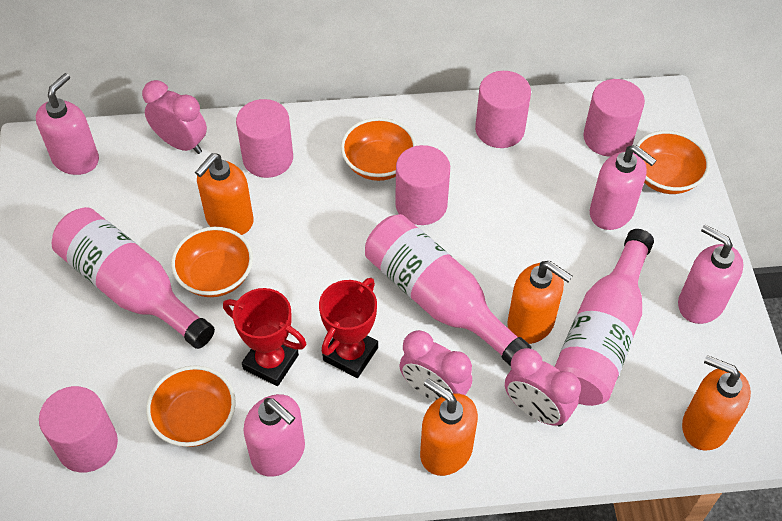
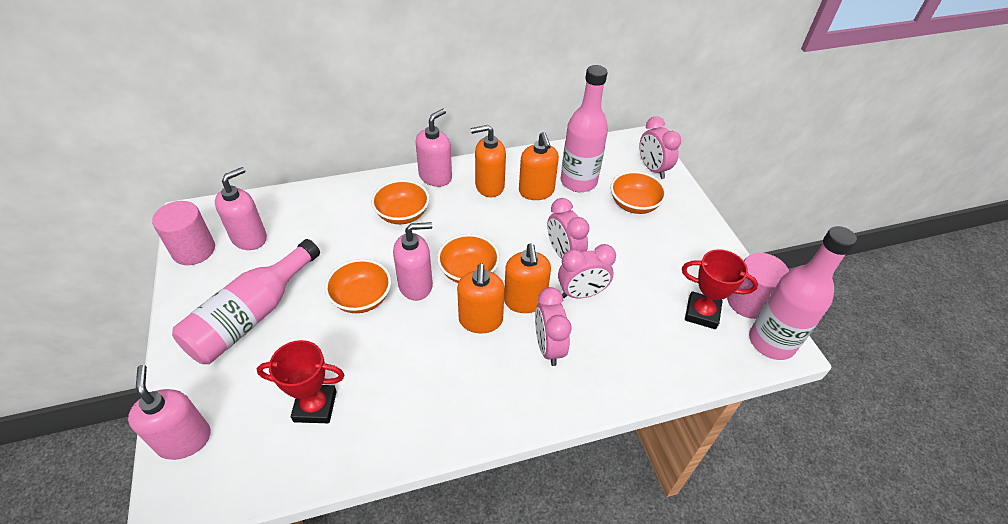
pink clock: [142,80,207,154] [399,330,472,401] [505,348,581,427] = 3 -> [535,287,572,366] [547,198,589,259] [558,244,616,298] [639,116,681,179] = 4
pink cylinder: [39,386,118,472] [236,99,293,178] [395,145,450,225] [475,71,531,148] [583,79,645,157] = 5 -> [152,201,215,265] [727,253,789,319] = 2

